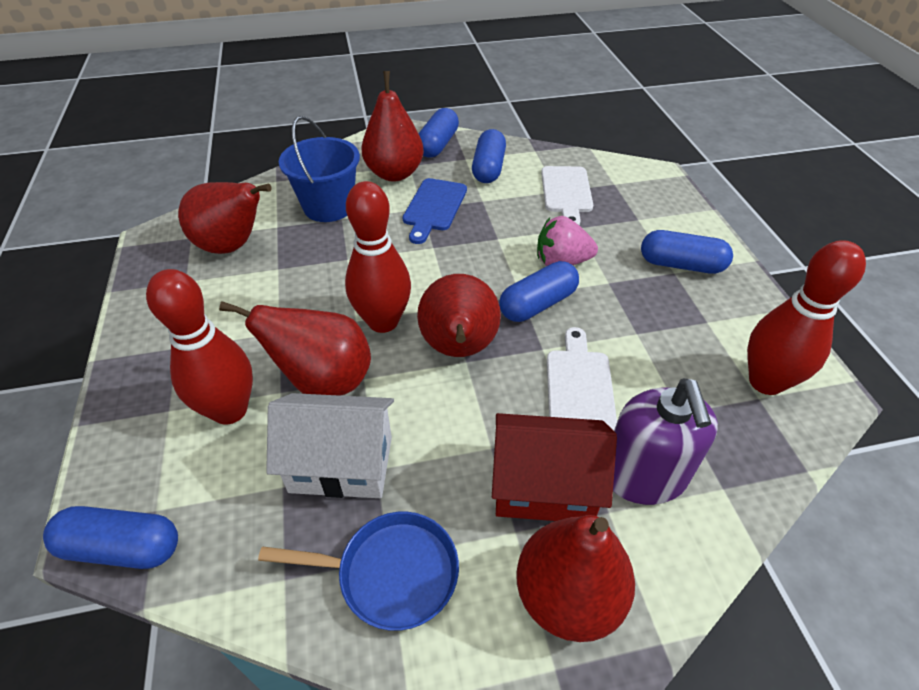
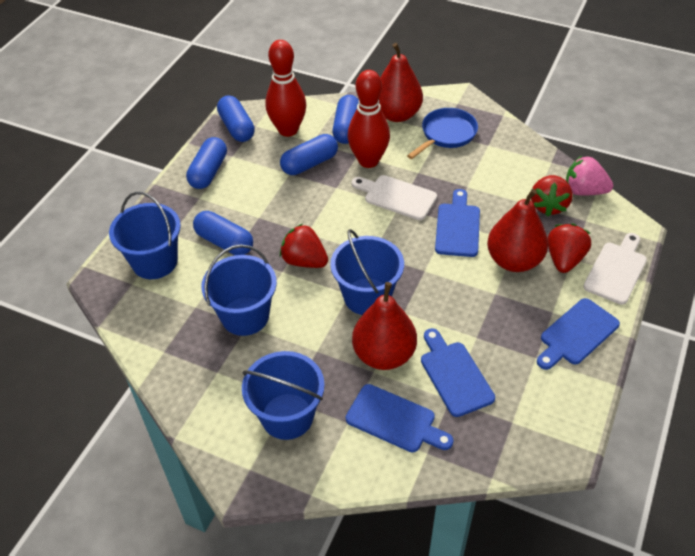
blue bucket: [279,116,360,222] = 1 -> [109,191,181,279] [201,244,277,336] [242,351,325,440] [330,229,404,315] = 4
blue cutting board: [403,178,467,244] = 1 -> [346,384,454,452] [421,328,495,417] [435,189,480,257] [537,298,620,370] = 4
purple soap dispenser: [613,378,718,505] = 1 -> none = 0
red bowling pin: [146,269,253,425] [345,181,411,333] [747,240,866,395] = 3 -> [265,40,306,137] [348,70,390,168] = 2
red house: [492,413,617,521] = 1 -> none = 0
red pear: [178,182,272,254] [219,301,371,396] [361,71,424,181] [417,274,501,357] [516,515,635,642] = 5 -> [352,282,417,370] [379,43,423,122] [487,189,548,272] = 3
red strawberry: none = 0 -> [280,224,328,268] [531,175,573,217] [548,224,591,273] = 3
white house: [266,393,394,498] = 1 -> none = 0

